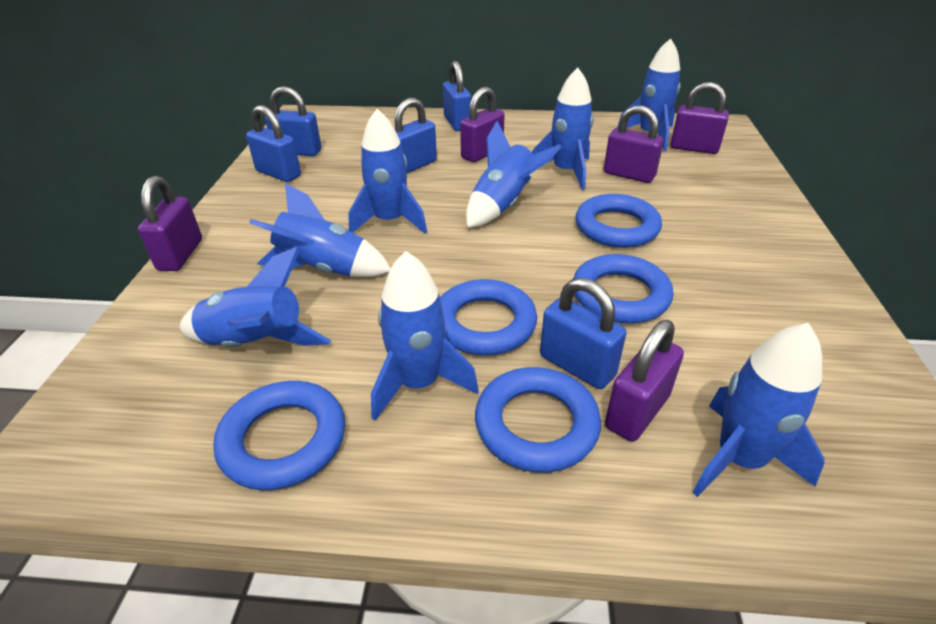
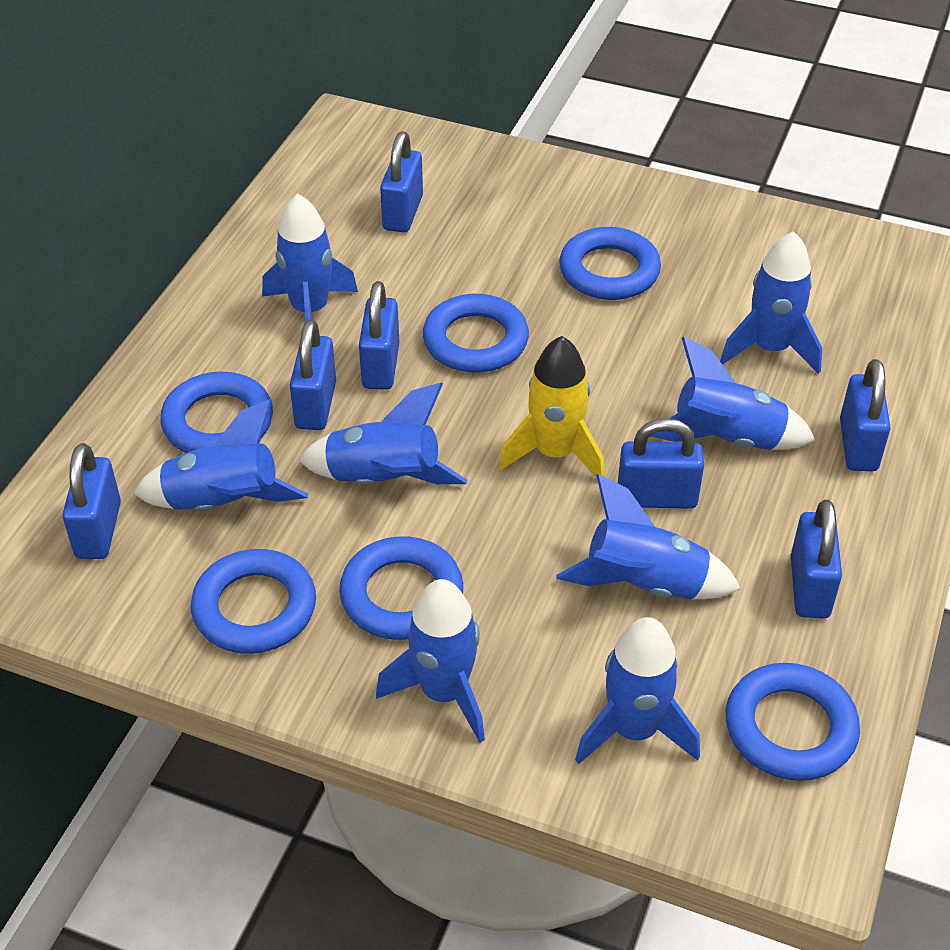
blue padlock: [246,105,301,182] [265,86,321,156] [395,98,437,173] [443,61,471,131] [540,278,627,389] = 5 -> [62,443,121,559] [290,320,336,430] [359,281,399,390] [380,132,423,232] [618,418,704,509] [791,500,842,618] [840,359,891,471] = 7
blue ring: [213,381,345,490] [440,279,537,355] [475,367,601,473] [573,254,673,323] [576,194,662,248] = 5 -> [160,371,273,453] [191,549,316,654] [339,536,463,640] [423,294,529,373] [559,227,661,300] [726,663,860,781] = 6
purple padlock: [138,176,202,271] [460,87,505,162] [604,105,664,183] [605,320,684,442] [670,82,729,154] = 5 -> none = 0
yellow rocket: none = 0 -> [499,336,605,477] = 1

